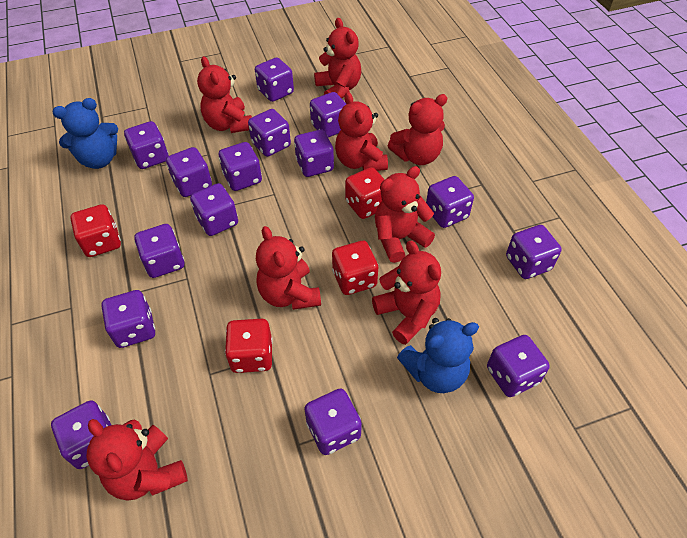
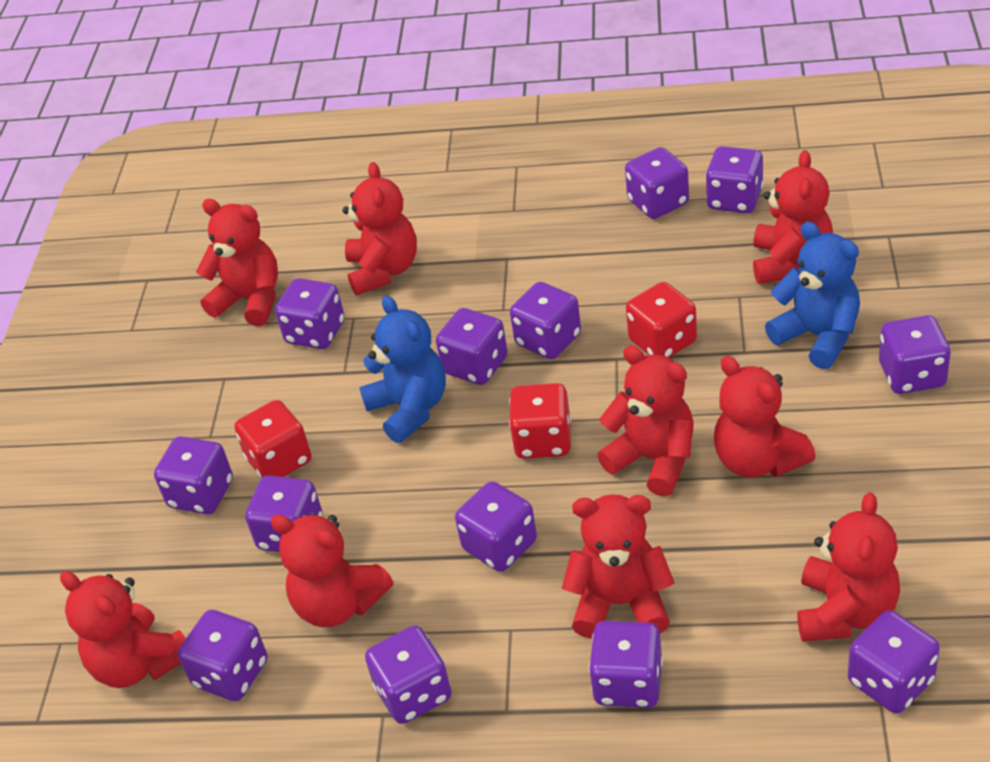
purple dice: [51,400,111,469] [101,290,155,348] [124,121,169,169] [135,224,184,278] [166,147,212,197] [190,183,238,236] [219,142,262,191] [248,109,291,157] [255,57,294,102] [294,130,334,177] [304,389,362,455] [310,92,346,137] [426,176,474,228] [487,335,550,397] [506,225,561,279] = 15 -> [154,436,233,514] [178,610,267,701] [245,475,323,552] [275,278,345,349] [365,626,452,724] [436,308,508,385] [455,481,537,572] [510,282,581,360] [589,621,663,708] [625,147,689,219] [706,146,763,213] [848,610,940,714] [879,315,951,394] = 13
red dice: [70,204,121,257] [225,319,273,373] [332,241,378,295] [345,167,385,219] = 4 -> [234,400,312,478] [509,383,571,459] [626,282,697,358] = 3
red teddy bear: [86,419,188,501] [197,56,252,133] [256,226,321,310] [314,18,361,98] [335,92,388,171] [372,241,441,345] [375,166,435,263] [388,94,447,165] = 8 -> [60,571,186,688] [196,199,278,326] [270,514,393,627] [342,162,417,295] [562,495,674,639] [597,345,694,497] [714,356,816,478] [753,150,833,284] [797,492,900,642] = 9

